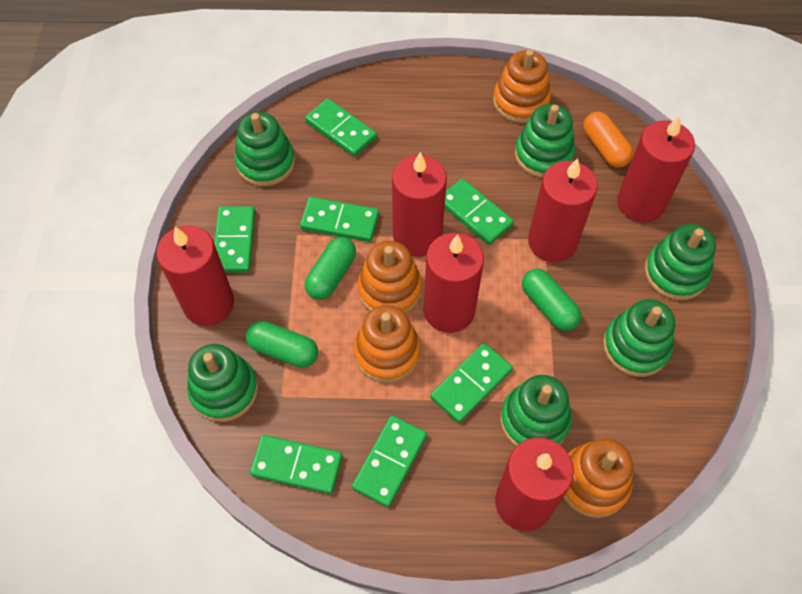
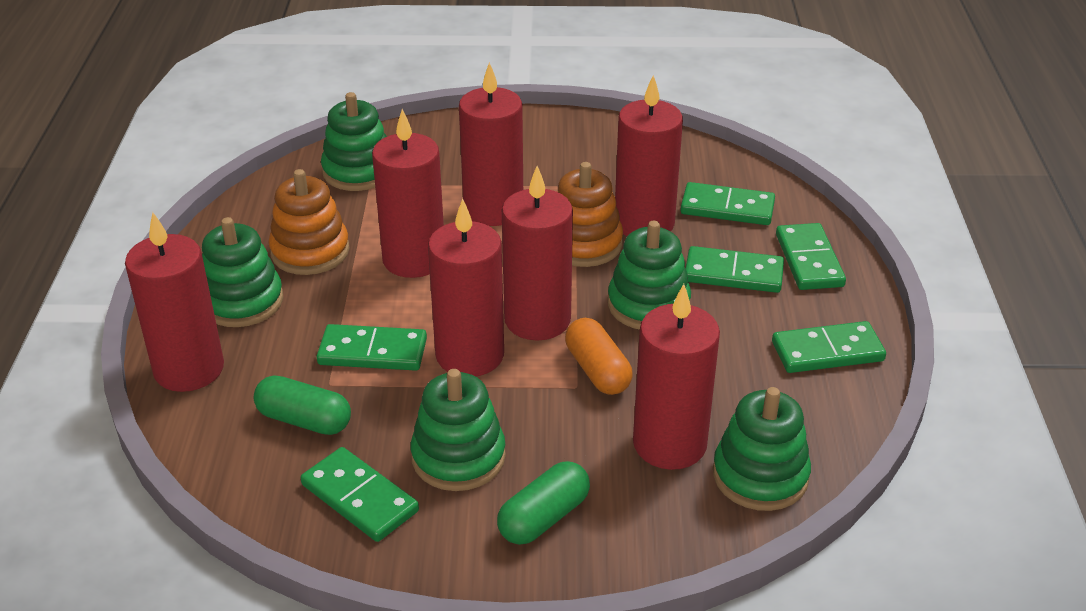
green capsule: [246,321,318,368] [305,237,356,300] [522,269,581,331] = 3 -> [254,375,351,435] [497,461,590,545] = 2
green domino: [214,206,255,273] [250,435,342,494] [300,197,379,242] [305,98,377,157] [352,415,427,507] [430,343,513,423] [445,179,514,245] = 7 -> [301,447,419,542] [317,324,427,371] [681,182,775,225] [686,246,784,293] [772,321,886,373] [776,223,846,290] = 6
green stacking toy: [187,344,258,422] [235,112,295,186] [500,375,572,446] [515,104,575,178] [603,299,675,377] [644,224,716,300] = 6 -> [202,217,283,327] [321,92,387,191] [411,369,506,491] [608,221,691,330] [713,387,811,511] = 5
orange stacking toy: [354,305,421,383] [358,241,422,314] [493,49,551,123] [563,438,633,518] = 4 -> [269,169,350,275] [557,162,623,267] = 2
red candle: [156,225,234,326] [392,152,447,257] [423,233,484,333] [495,438,574,531] [528,158,598,262] [617,116,695,223] = 6 -> [125,212,224,392] [372,109,444,278] [428,199,504,377] [459,62,523,226] [502,166,573,341] [615,75,683,236] [633,284,720,470] = 7

